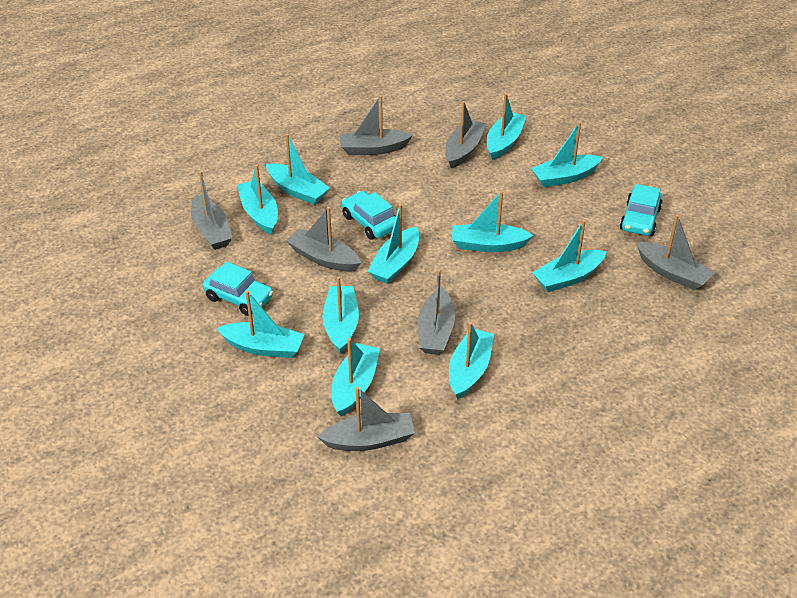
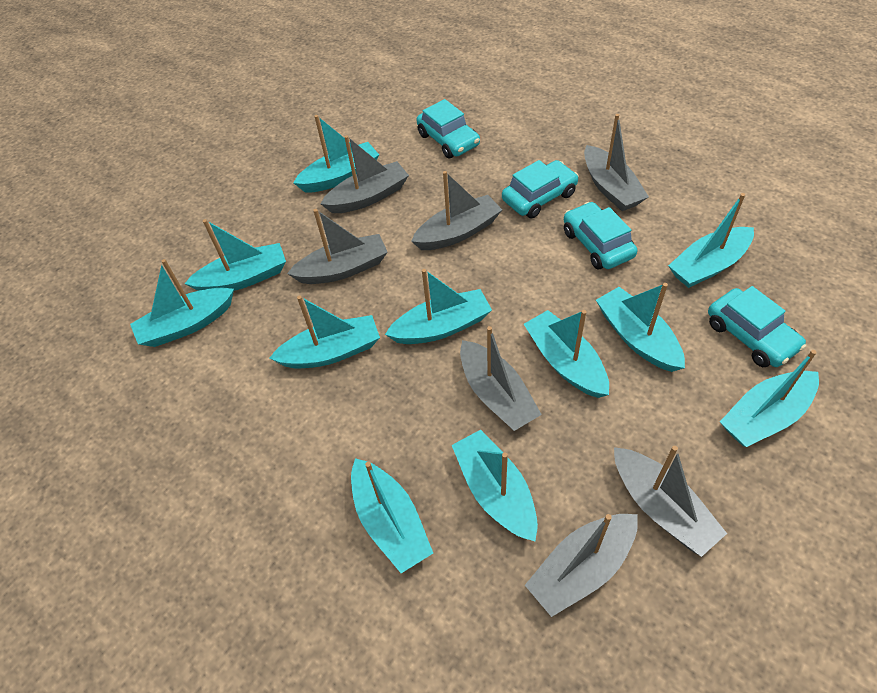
turquoise car: [203,261,273,316] [342,191,396,240] [620,184,663,236] = 3 -> [416,99,480,158] [502,160,579,218] [564,202,637,269] [708,286,806,367] = 4

